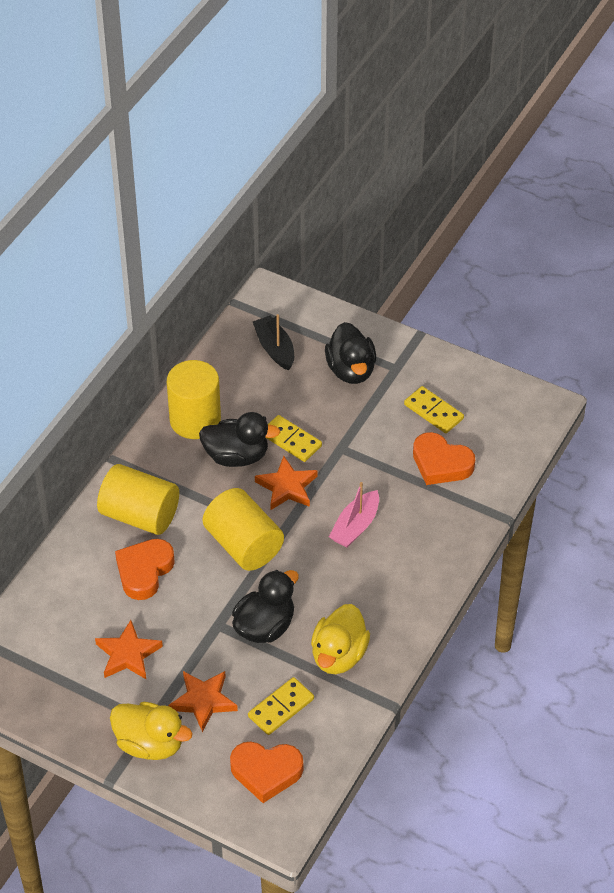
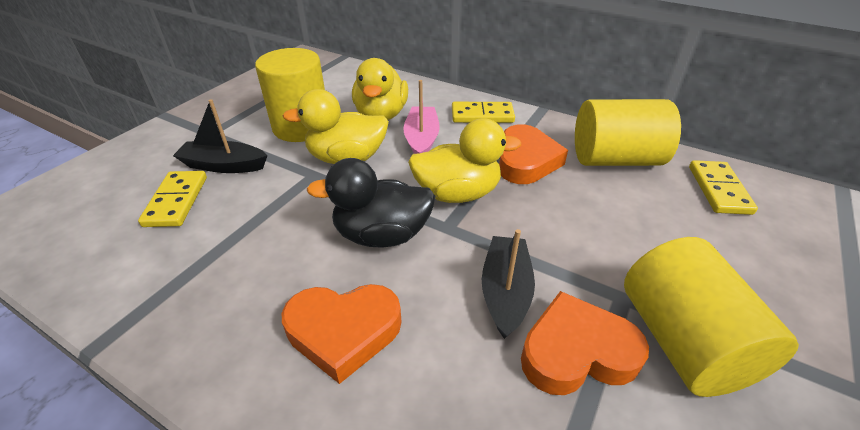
black boat: [253,314,294,371] = 1 -> [173,99,268,173] [482,229,535,339] = 2
black duck: [199,412,280,467] [232,570,299,643] [325,322,376,384] = 3 -> [307,158,436,248] = 1
orange star: [95,620,163,679] [168,671,238,732] [255,456,318,510] = 3 -> none = 0
yellow duck: [110,702,193,760] [311,604,370,674] = 2 -> [283,89,389,164] [352,58,408,120] [408,118,522,203] = 3

